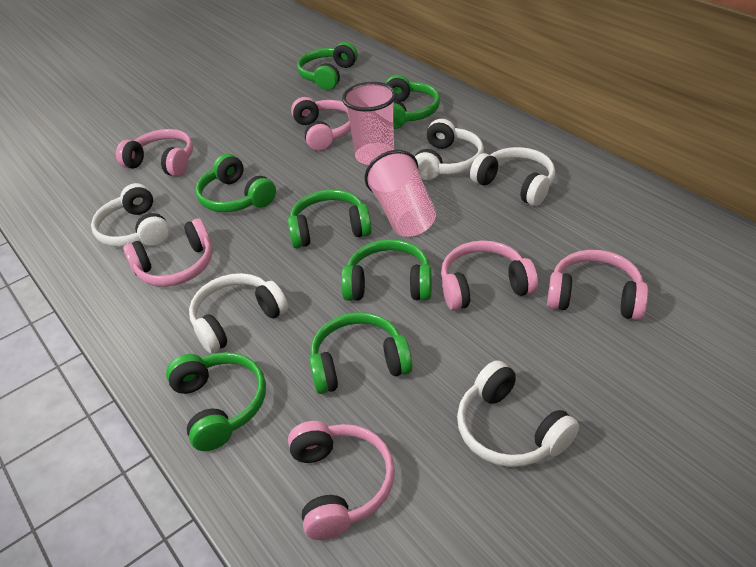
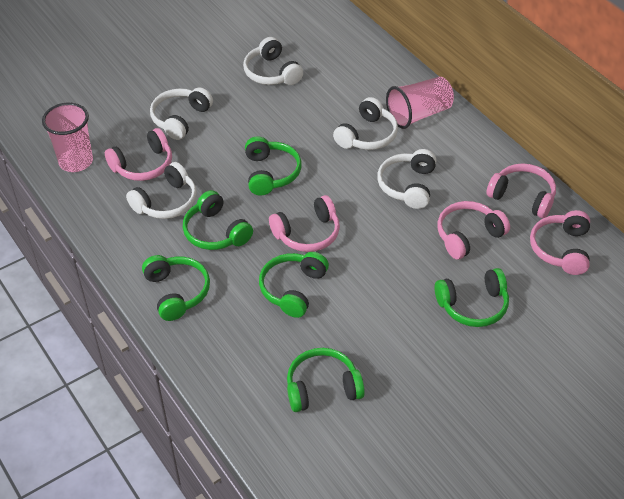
green headphones: [166,352,266,451] [195,154,276,212] [288,189,372,248] [297,42,358,90] [309,312,413,394] [341,239,432,301] [386,75,440,129] = 7 -> [142,255,210,321] [183,190,253,250] [245,136,302,195] [259,252,329,318] [287,348,365,412] [435,268,509,327] = 6
pink headphones: [116,129,193,177] [123,218,212,287] [288,421,395,540] [291,97,351,151] [441,240,538,311] [547,250,648,320] = 6 -> [105,128,172,181] [269,195,340,252] [437,201,510,259] [486,163,556,218] [530,210,590,275] = 5

